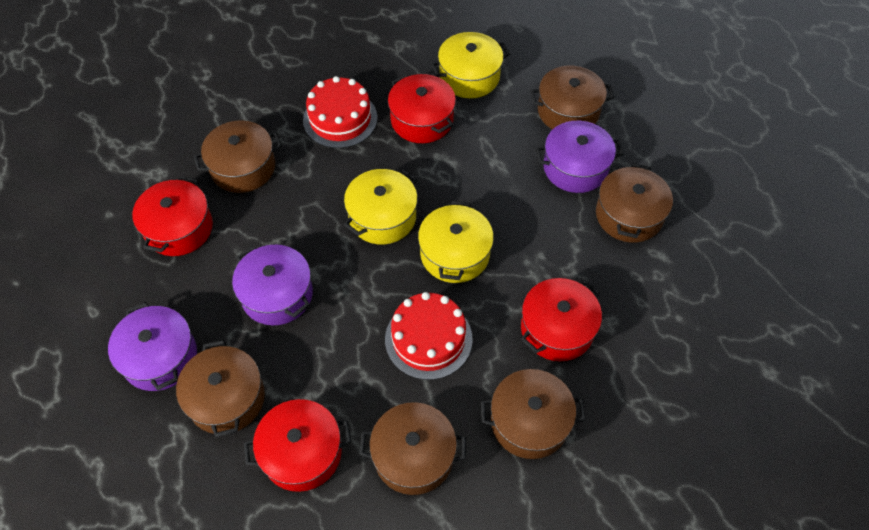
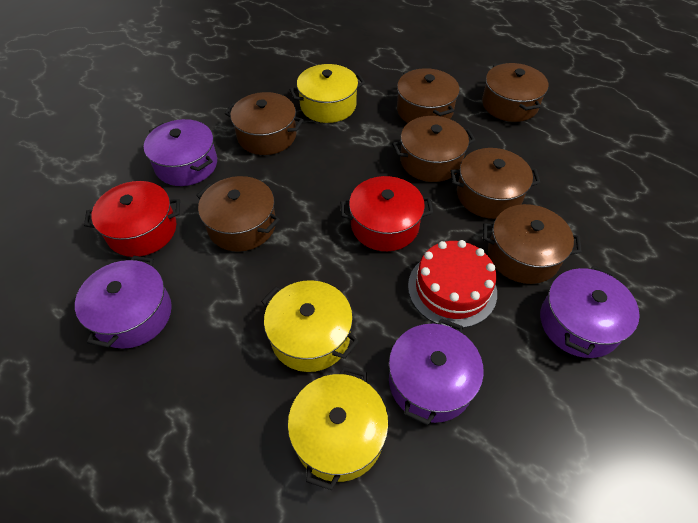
brown pot: [176,340,265,437] [194,120,282,193] [360,402,466,495] [481,369,586,459] [530,66,614,129] [596,163,673,243] = 6 -> [196,176,280,252] [225,92,303,155] [392,116,476,182] [397,68,460,123] [450,148,541,219] [482,63,548,122] [483,204,582,284] = 7
purple pot: [108,302,197,391] [232,245,313,325] [536,121,623,193] = 3 -> [75,256,172,349] [144,119,217,186] [389,318,484,425] [540,265,640,358] = 4
red cake: [303,76,378,148] [385,292,473,380] = 2 -> [408,240,497,328] = 1
red pot: [132,176,213,256] [244,399,352,492] [388,74,456,143] [521,278,602,361] = 4 -> [84,181,180,257] [340,176,433,251] = 2

